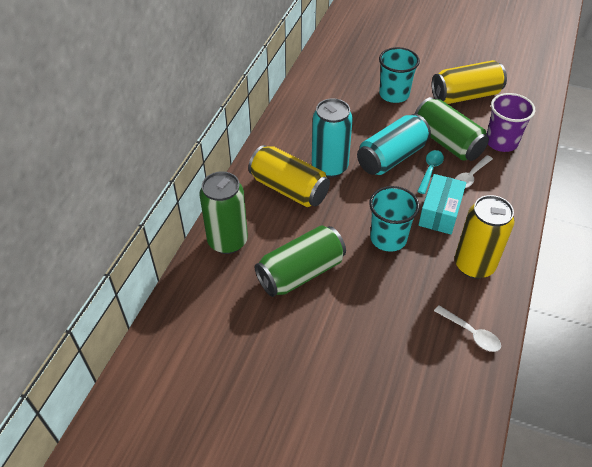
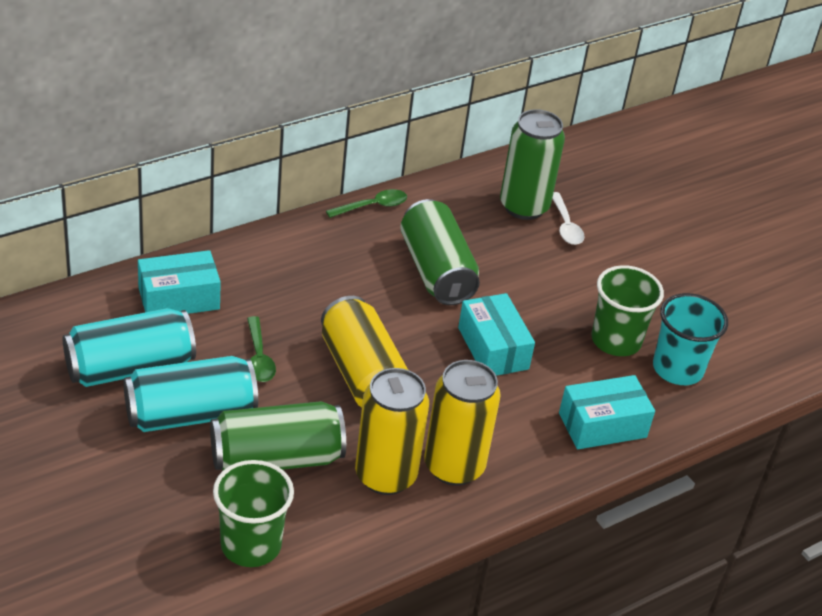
green cup: none = 0 -> [213,460,294,567] [591,265,664,356] = 2
green spoon: none = 0 -> [247,316,276,382] [326,189,407,218] = 2
purple cup: [486,93,535,152] = 1 -> none = 0
turquoise box: [419,174,466,235] = 1 -> [138,250,221,314] [458,293,535,376] [559,375,655,449] = 3
turquoise cup: [369,186,420,252] [379,47,420,103] = 2 -> [653,293,728,385] = 1
turquoise spoon: [417,150,444,194] = 1 -> none = 0
white spoon: [434,305,501,352] [455,155,493,188] = 2 -> [552,192,585,245] = 1

